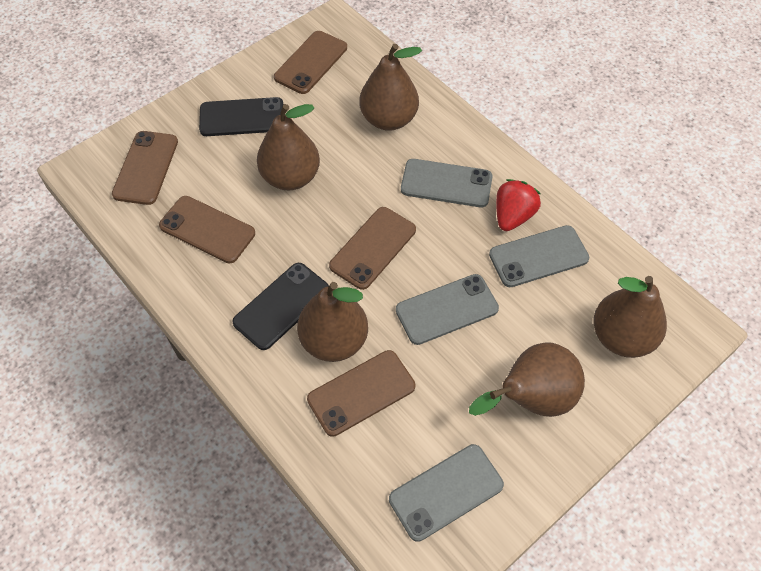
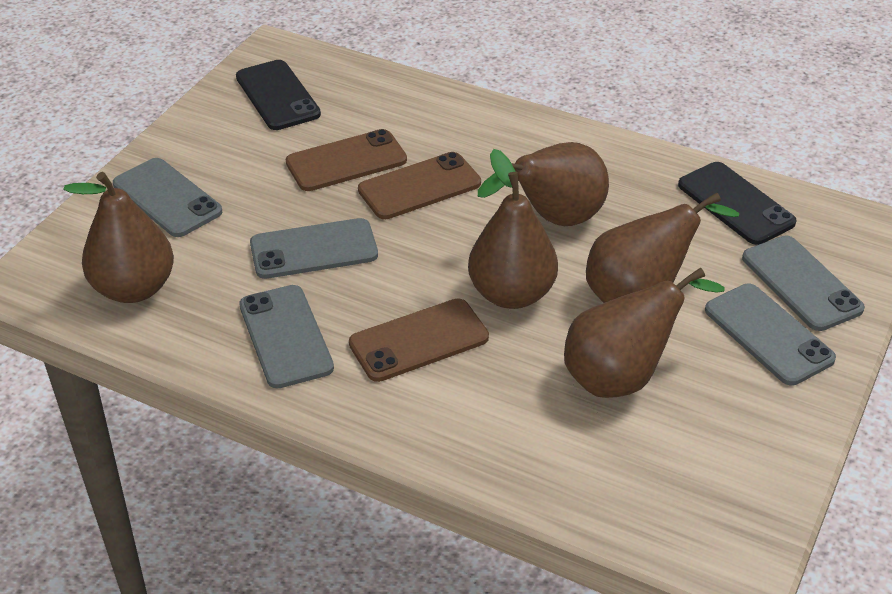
brown phone: [112,131,178,205] [159,196,255,263] [274,31,347,94] [307,350,415,437] [329,207,416,290] = 5 -> [286,129,407,191] [349,298,489,382] [358,152,481,219] = 3
grey phone: [389,444,504,542] [396,274,499,345] [401,159,493,207] [489,225,589,287] = 4 -> [113,158,222,237] [239,285,334,388] [250,218,378,279] [705,284,836,385] [742,235,865,331] = 5
red strawberry: [496,179,541,231] = 1 -> none = 0

